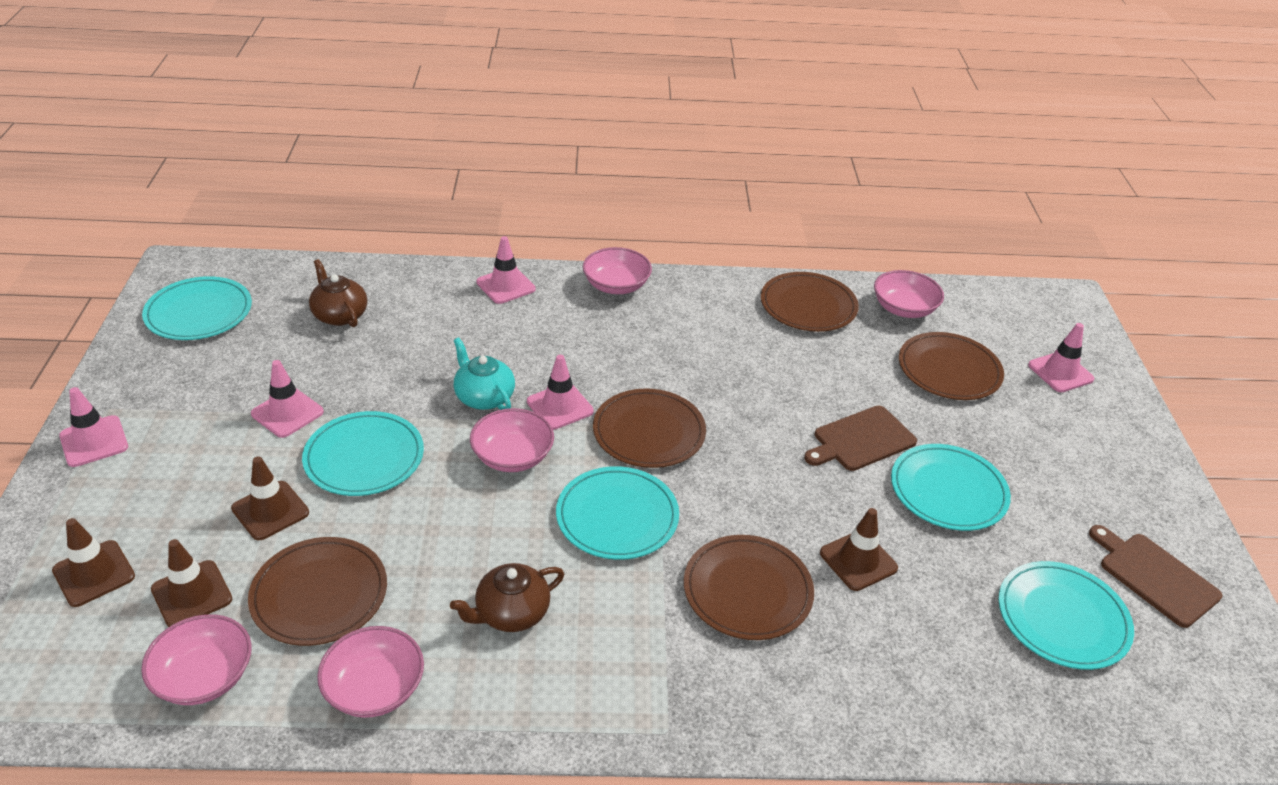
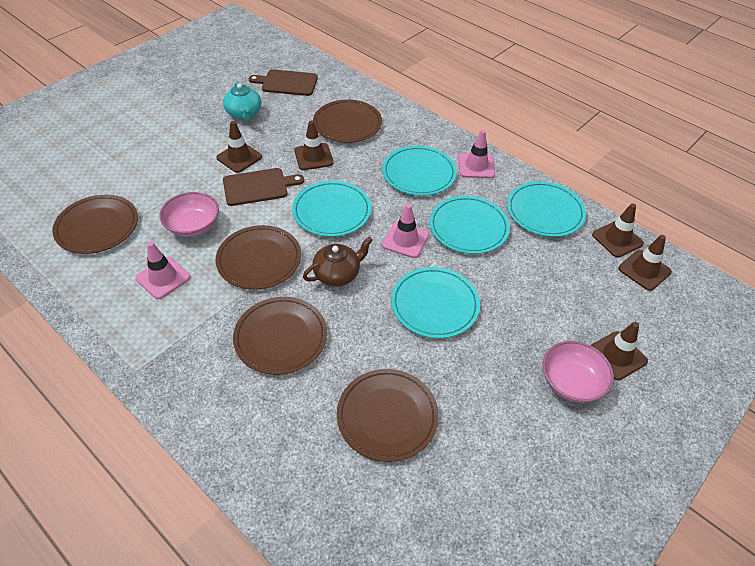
brown teapot: [309,259,367,327] [450,563,564,632] = 2 -> [303,236,373,286] = 1
brown traffic cone: [52,518,135,607] [151,539,232,627] [231,456,309,540] [820,508,898,591] = 4 -> [216,121,262,173] [294,121,333,170] [591,322,648,380] [592,203,644,258] [618,235,672,291] = 5
pink bowl: [141,614,252,705] [317,626,424,718] [470,408,554,472] [583,247,652,294] [874,270,944,318] = 5 -> [159,192,219,237] [542,341,614,403] = 2
pink traffic cone: [59,387,128,467] [251,360,324,438] [476,236,536,304] [527,355,594,430] [1028,323,1095,392] = 5 -> [136,242,190,299] [382,204,429,258] [458,130,495,178] = 3

